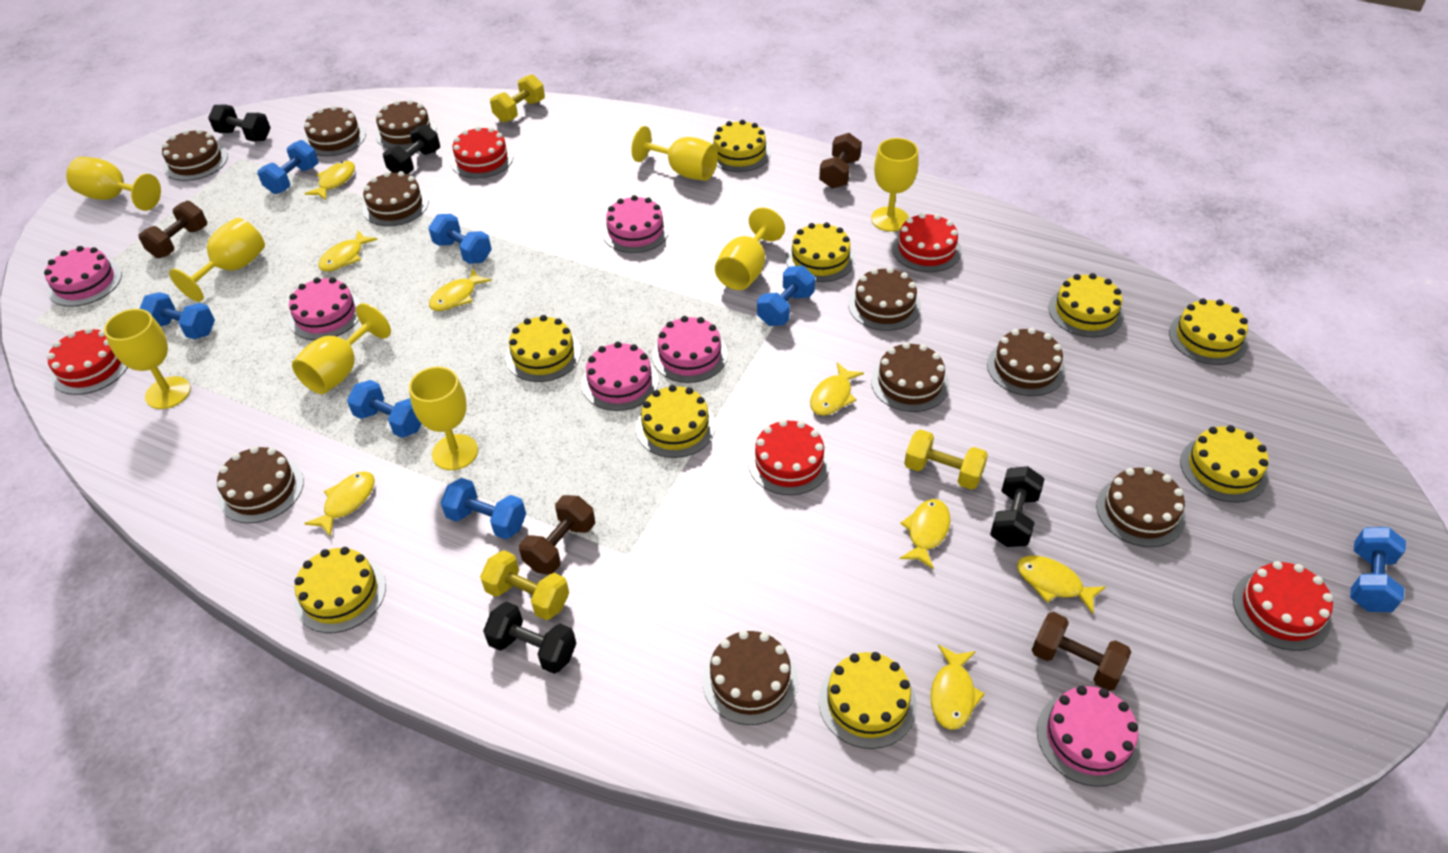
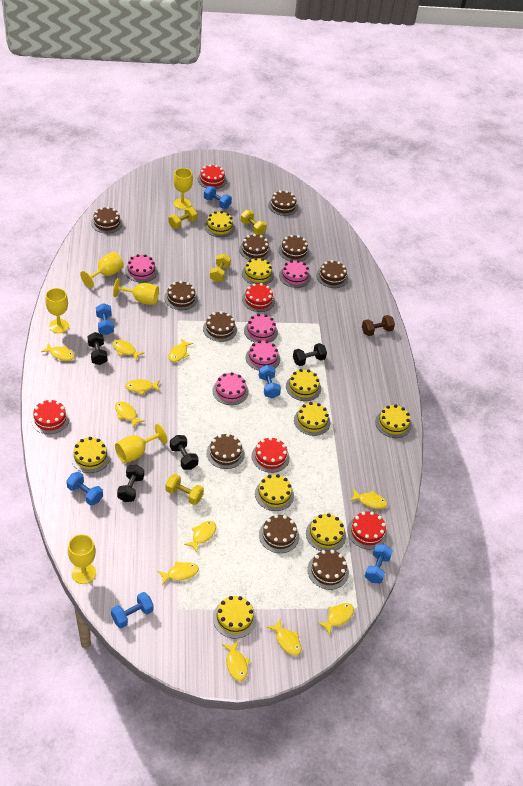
blue dumbbell: [139,292,215,339] [257,140,318,194] [347,380,421,438] [428,214,492,264] [441,478,526,539] [757,266,815,326] [1350,527,1406,612] = 7 -> [66,472,103,506] [96,303,114,335] [111,592,154,629] [204,186,232,209] [259,365,281,399] [365,544,393,583] = 6
brown dumbbell: [139,201,207,258] [519,495,595,574] [819,133,862,189] [1032,612,1131,691] = 4 -> [362,315,395,336] = 1
pink cake: [44,246,122,307] [289,277,361,340] [582,342,659,411] [602,195,669,253] [653,316,728,383] [1037,686,1140,787] = 6 -> [125,254,158,282] [213,372,249,405] [244,314,278,343] [246,340,280,371] [279,260,311,288] = 5
yellow dumbbell: [480,550,569,620] [490,74,545,122] [904,429,988,490] = 3 -> [165,474,204,505] [169,207,197,229] [210,254,231,282] [241,210,267,235] = 4
yellow fish: [304,471,375,537] [305,161,355,200] [318,231,378,271] [429,269,492,311] [810,362,864,416] [900,499,950,569] [931,645,985,730] [1017,556,1106,613] = 8 -> [41,343,75,361] [113,340,144,360] [115,401,144,427] [125,379,160,395] [158,561,199,585] [169,338,193,362] [184,521,216,552] [222,641,250,681] [267,619,302,656] [318,603,354,636] [350,489,387,509] = 11
yellow goblet: [66,157,161,211] [104,309,191,409] [169,218,265,302] [292,303,391,394] [409,367,478,470] [631,126,718,181] [715,207,785,290] [871,138,919,231] = 8 -> [45,288,69,333] [68,534,96,584] [80,252,124,288] [113,278,159,305] [115,424,167,463] [174,168,193,209] = 6

